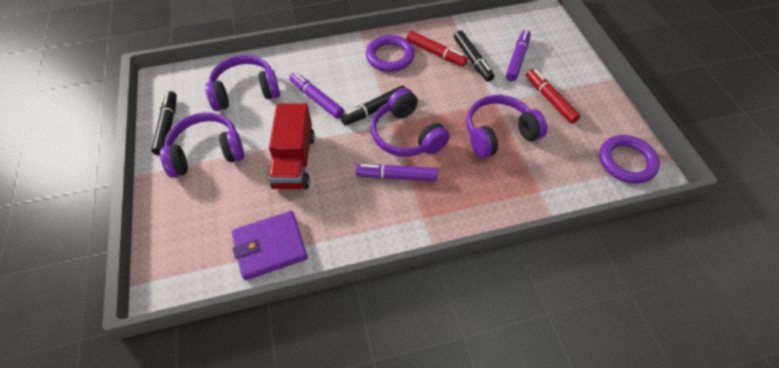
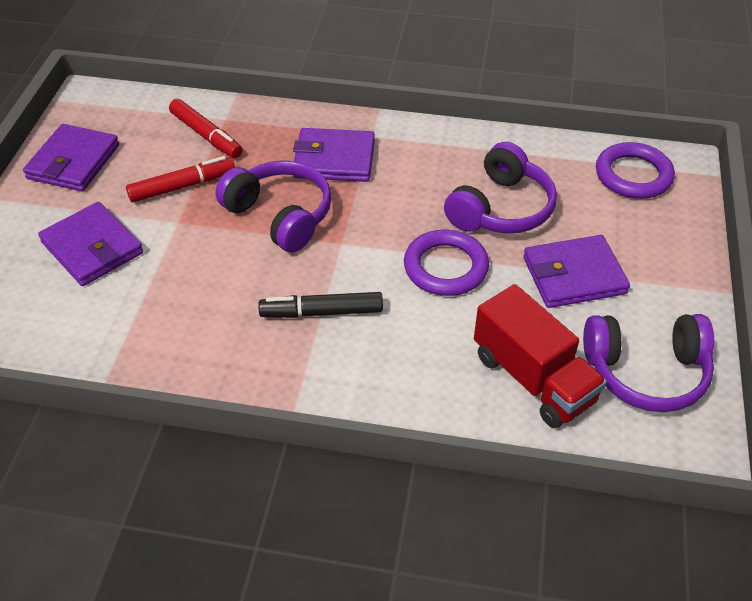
black marker: [151,91,177,156] [341,85,406,125] [454,31,494,82] = 3 -> [258,292,383,318] = 1
purple headphones: [160,112,244,178] [205,55,280,111] [371,88,450,157] [466,95,547,158] = 4 -> [215,160,332,252] [444,142,557,233] [583,314,714,412] = 3
purple marker: [289,72,344,119] [356,164,438,181] [506,30,531,81] = 3 -> none = 0
purple wallet: [232,211,308,280] = 1 -> [23,124,119,191] [38,202,143,286] [293,128,375,182] [523,235,630,308] = 4

